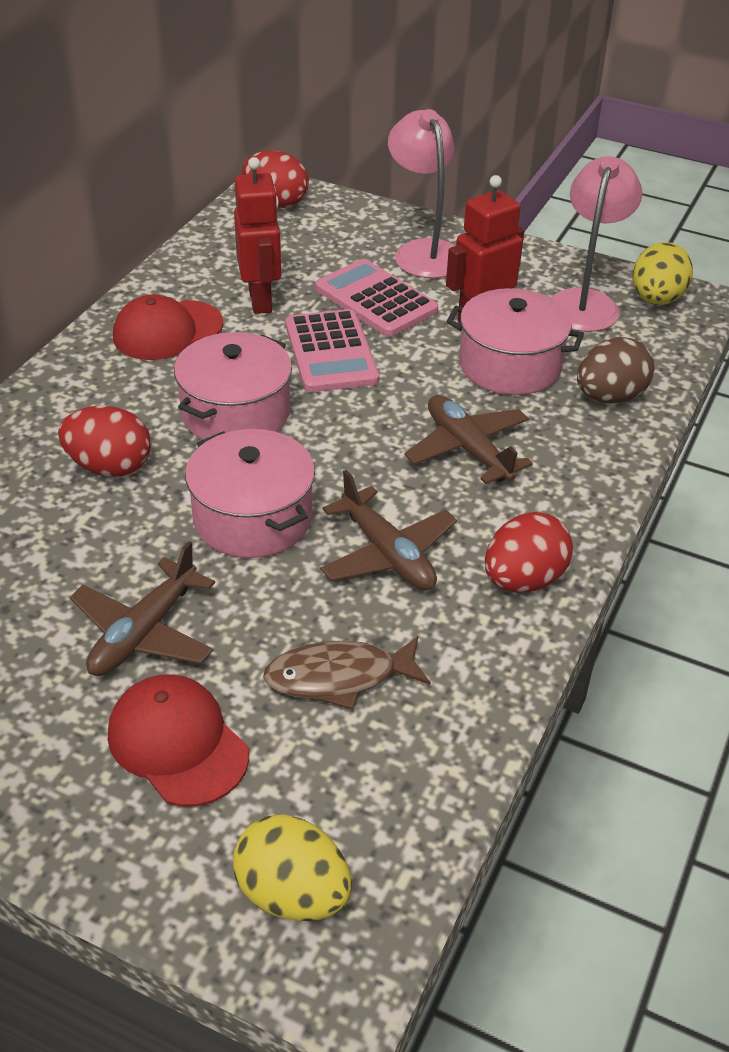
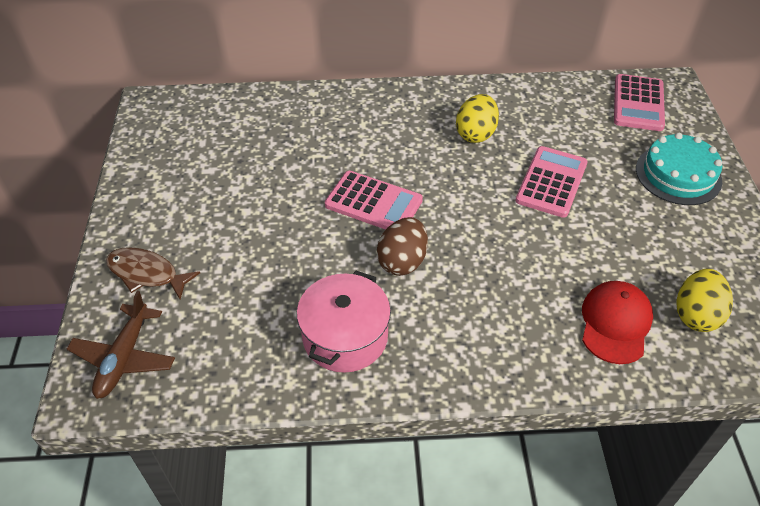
brown plane: [70,541,215,676] [320,470,457,590] [404,395,533,484] = 3 -> [67,291,175,399] = 1
pink calculator: [285,309,379,392] [315,259,438,337] = 2 -> [325,171,423,230] [515,146,588,218] [614,74,665,131] = 3
pink lamp: [388,109,455,278] [550,156,642,332] = 2 -> none = 0
pink pot: [174,332,292,440] [185,429,315,558] [447,288,584,395] = 3 -> [297,271,391,373] = 1
red cap: [108,674,249,807] [113,294,223,360] = 2 -> [582,281,653,364] = 1
red egg: [58,406,151,477] [242,151,309,208] [485,512,573,593] = 3 -> none = 0
red robot: [234,157,281,314] [446,175,524,324] = 2 -> none = 0
turquoise cake: none = 0 -> [636,133,722,205] = 1

